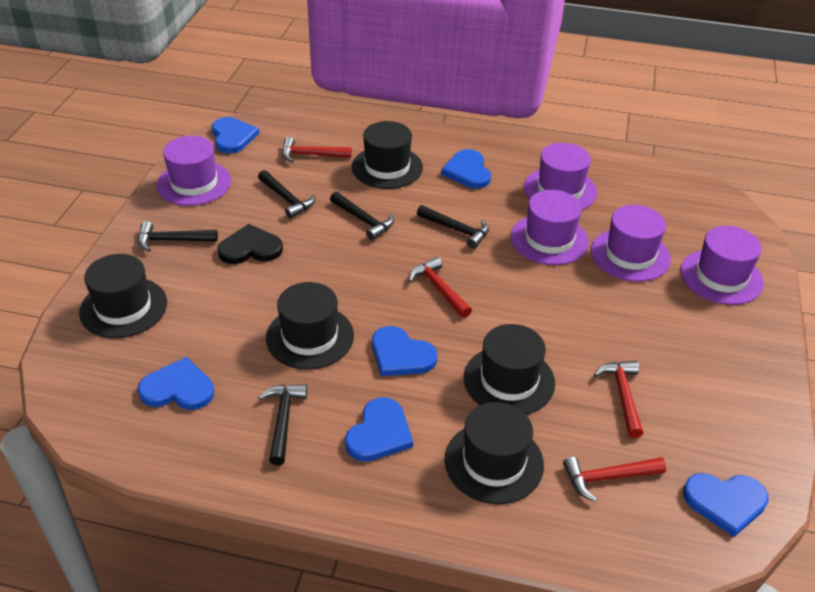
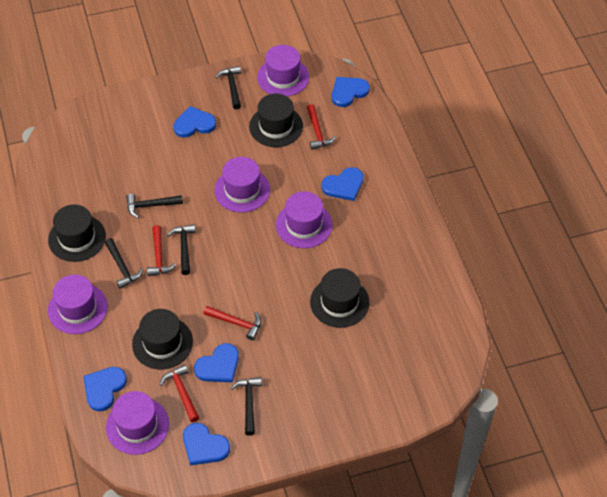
black hat: [79,254,167,338] [266,282,354,370] [352,121,423,189] [445,402,544,504] [464,324,555,415] = 5 -> [48,204,106,262] [132,309,193,369] [249,94,303,147] [310,268,370,328] = 4
black heart: [217,224,283,264] = 1 -> none = 0

